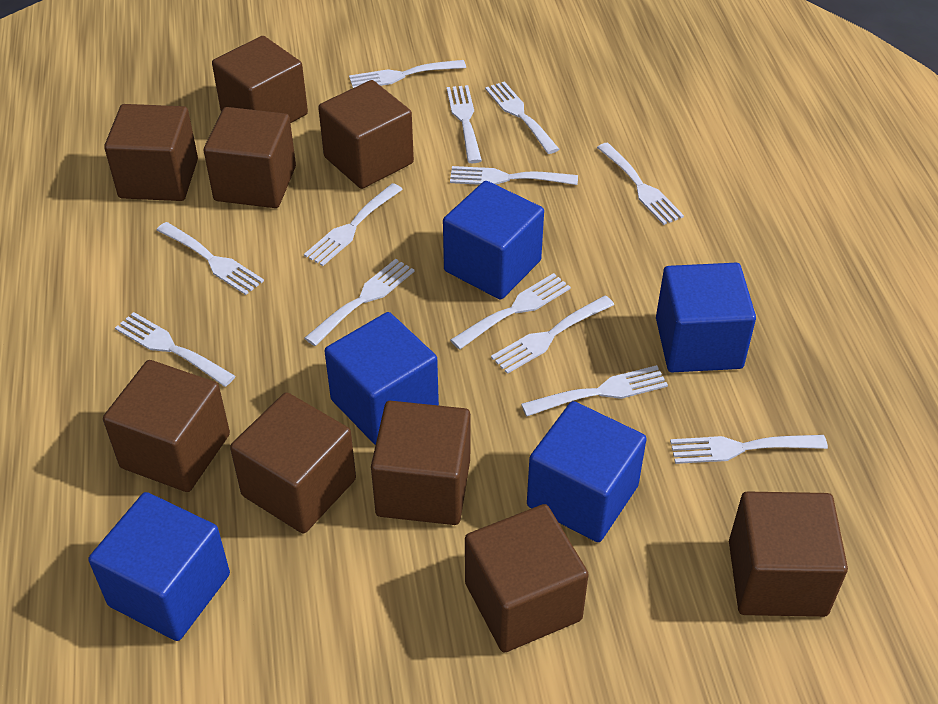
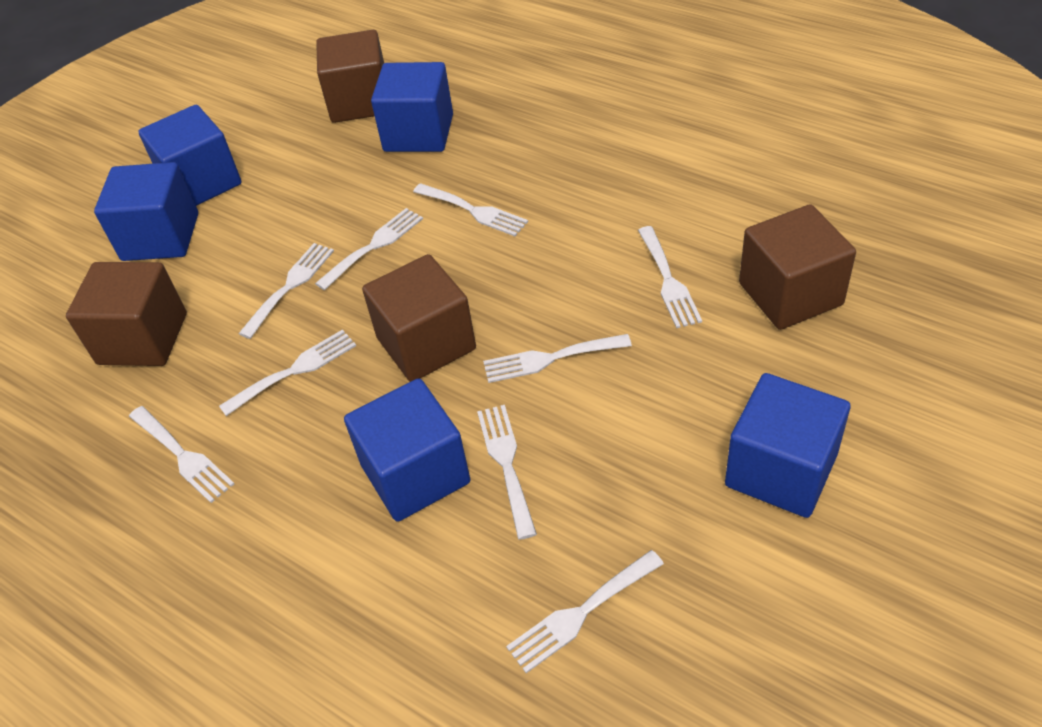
brown cube: [103,360,230,492] [104,104,198,201] [204,107,296,208] [212,36,308,123] [230,392,356,533] [318,80,414,189] [371,401,470,525] [465,504,589,653] [729,492,848,617] = 9 -> [66,262,187,366] [316,30,384,123] [362,254,476,382] [739,204,856,330] = 4
white fork: [115,312,236,387] [157,222,264,295] [304,183,403,266] [304,259,415,346] [349,60,466,88] [447,85,482,163] [450,166,578,185] [450,273,571,350] [485,81,559,154] [491,296,614,374] [521,365,668,416] [597,143,684,225] [670,435,828,464] = 13 -> [129,406,234,503] [219,329,356,416] [238,243,334,339] [315,208,423,290] [413,183,528,236] [477,405,537,540] [483,334,632,383] [506,550,664,673] [638,226,702,328] = 9

